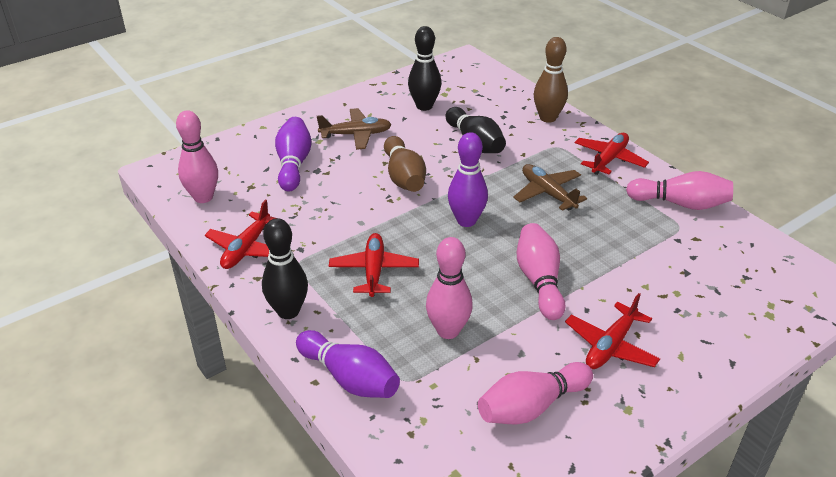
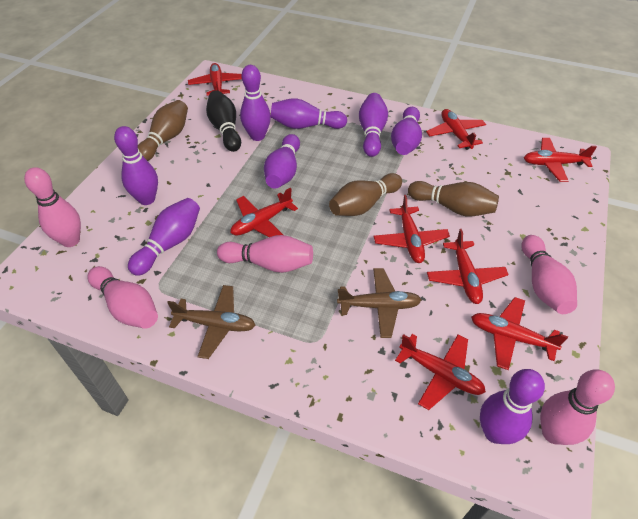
black bowling pin: [262,218,308,319] [408,26,441,111] [446,107,506,153] = 3 -> [206,91,241,152] = 1
brown bowling pin: [384,136,426,192] [533,37,568,123] = 2 -> [138,100,188,161] [329,173,402,216] [408,181,499,216] = 3
purple bowling pin: [275,117,312,191] [296,330,400,398] [448,132,488,227] = 3 -> [114,126,158,205] [128,198,200,276] [240,65,271,141] [264,134,300,189] [271,98,347,129] [359,93,388,157] [391,107,422,155] [480,369,545,444] = 8
red plane: [205,200,275,269] [329,233,419,297] [565,293,660,369] [575,133,649,175] = 4 -> [188,63,242,96] [231,187,298,237] [374,195,450,263] [395,334,486,410] [426,109,486,150] [427,229,509,304] [471,297,568,370] [524,138,597,182] = 8

